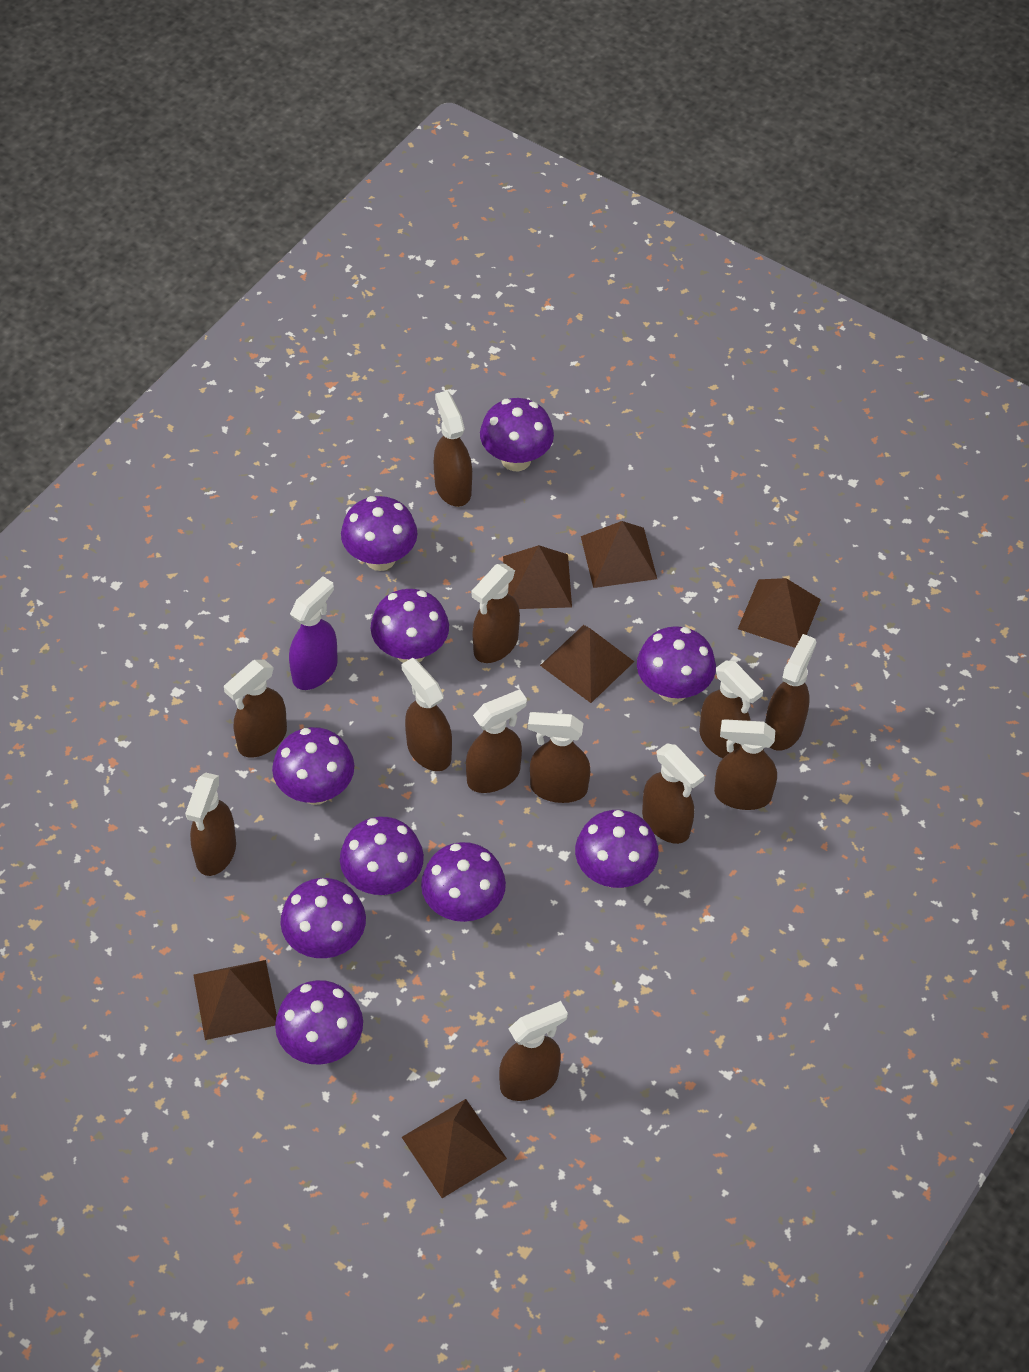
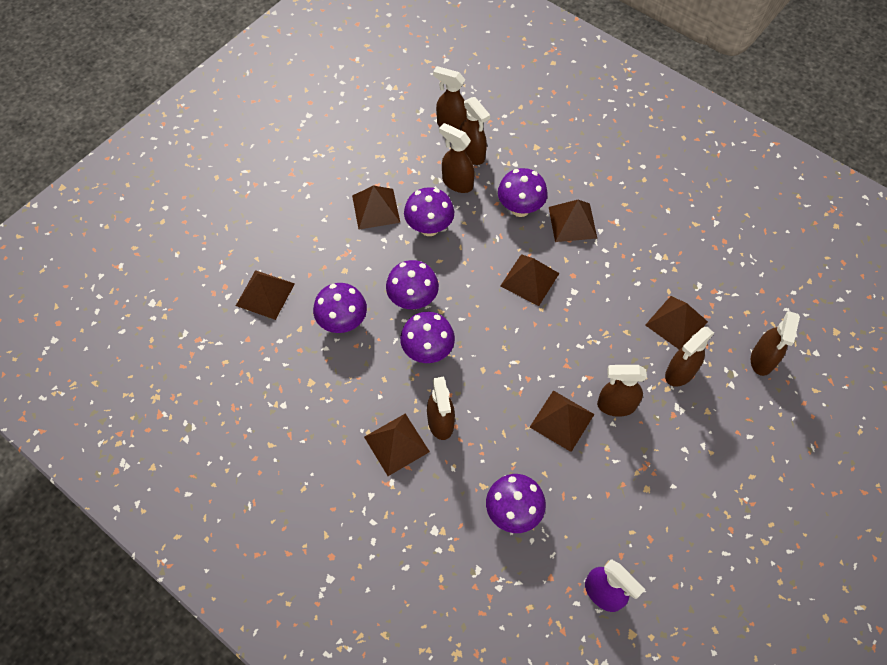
brown pyramid: [193,960,277,1040] [402,1099,507,1198] [503,545,572,609] [540,625,634,703] [581,521,657,588] [738,578,821,648] = 6 -> [236,270,295,320] [352,185,400,229] [364,414,430,476] [500,254,560,306] [530,390,594,452] [549,200,597,242] [645,296,708,350] = 7
brown spray bottle: [185,773,236,876] [224,660,287,758] [401,658,452,771] [434,391,472,507] [466,689,527,793] [472,564,520,663] [499,1001,568,1101] [528,712,590,803] [642,744,705,844] [699,661,763,758] [714,719,777,810] [765,634,816,751] = 12 -> [427,377,455,440] [433,66,467,129] [439,123,475,193] [459,97,490,165] [597,365,647,417] [665,327,714,387] [751,311,800,376] = 7
purple mushroom: [272,727,354,805] [275,980,363,1065] [280,878,366,958] [340,817,424,895] [341,496,417,571] [371,589,449,663] [421,842,506,922] [480,398,554,471] [575,810,659,888] [637,626,716,703] = 10 -> [313,283,367,333] [386,260,439,310] [400,312,455,363] [404,187,454,236] [486,474,546,533] [498,168,548,217] = 6

